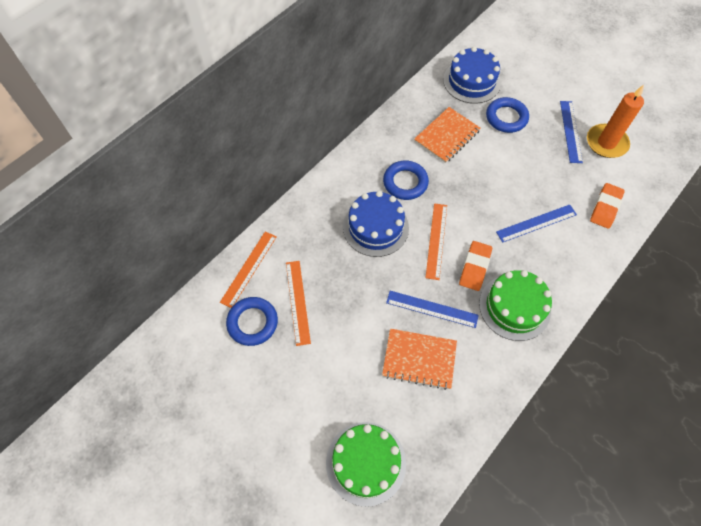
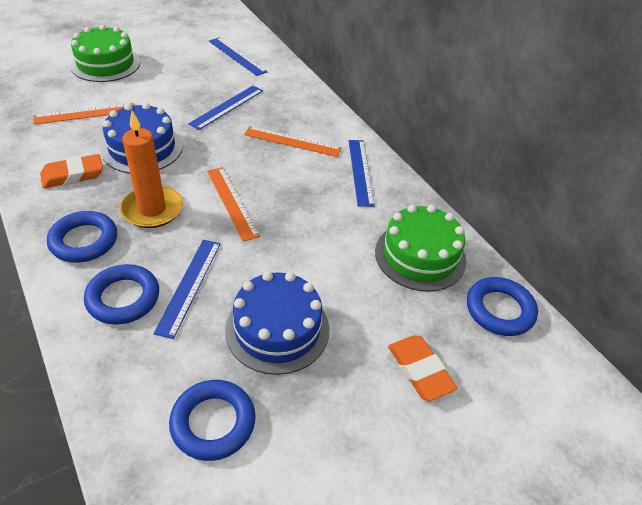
blue ring: [226,297,278,346] [383,161,429,200] [486,97,529,133] = 3 -> [47,211,117,263] [84,264,159,325] [169,380,256,461] [467,277,538,336] = 4
blue ruler: [386,291,479,328] [496,205,577,243] [560,101,583,163] = 3 -> [153,240,221,339] [188,86,263,130] [209,38,268,76] [349,140,375,207] = 4
orange notebook: [382,329,457,390] [414,107,481,163] = 2 -> none = 0

